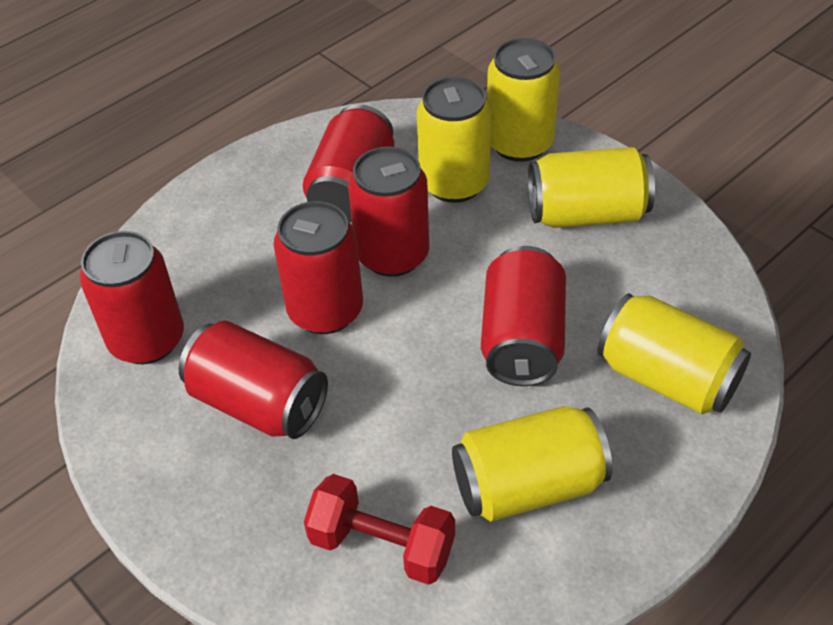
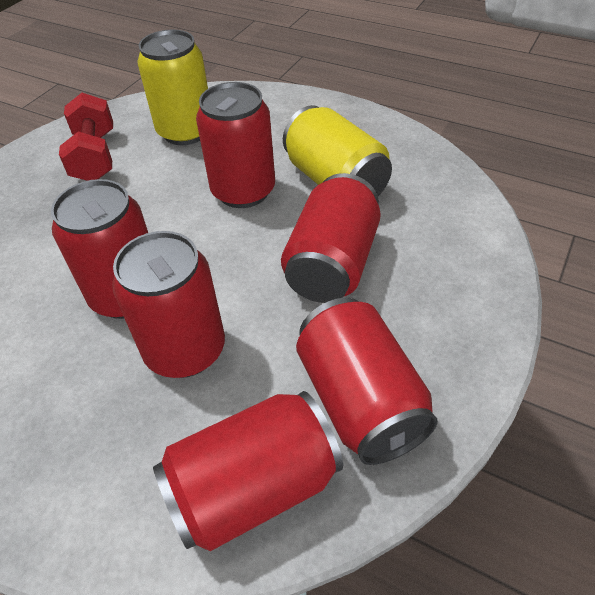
yellow can: [417,77,491,203] [452,406,612,522] [487,38,560,162] [528,147,655,228] [597,293,751,414] = 5 -> [137,29,208,145] [283,105,392,196] = 2

